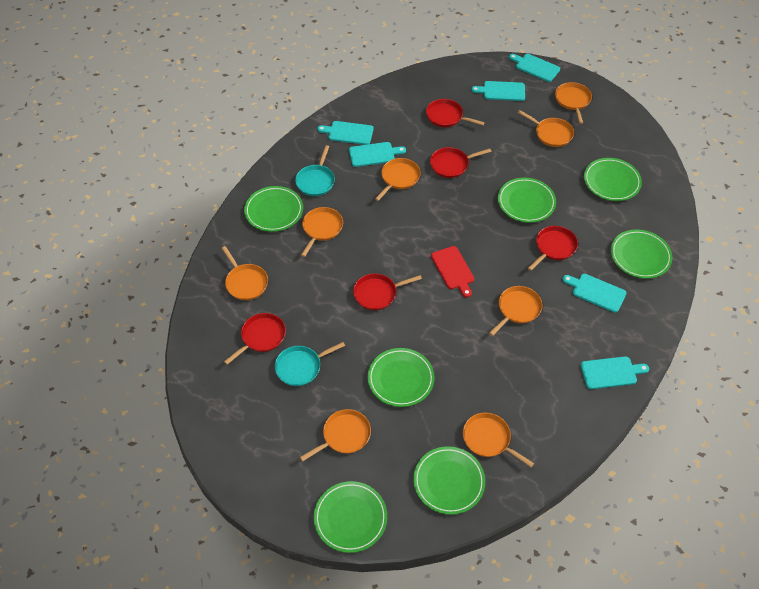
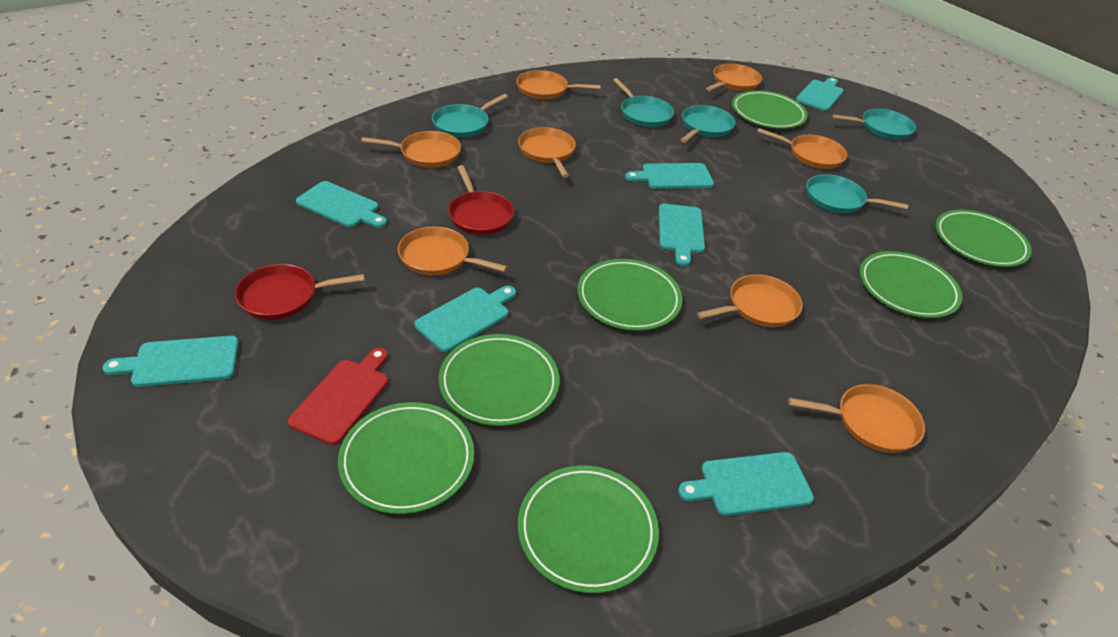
red pan: [224,313,286,365] [353,273,422,310] [426,99,485,127] [430,147,492,178] [528,226,578,271] = 5 -> [235,264,365,320] [448,165,514,235] = 2
turquoise cutting board: [317,121,374,145] [349,142,406,167] [471,81,525,101] [509,54,560,82] [562,274,626,313] [580,356,649,389] = 6 -> [103,336,239,387] [296,181,387,228] [415,286,516,352] [625,163,714,189] [659,204,705,266] [678,452,814,516] [796,77,844,111] = 7
turquoise pan: [275,342,345,386] [295,145,335,196] = 2 -> [432,94,508,138] [613,78,674,127] [681,105,735,142] [806,174,908,213] [832,109,916,140] = 5

